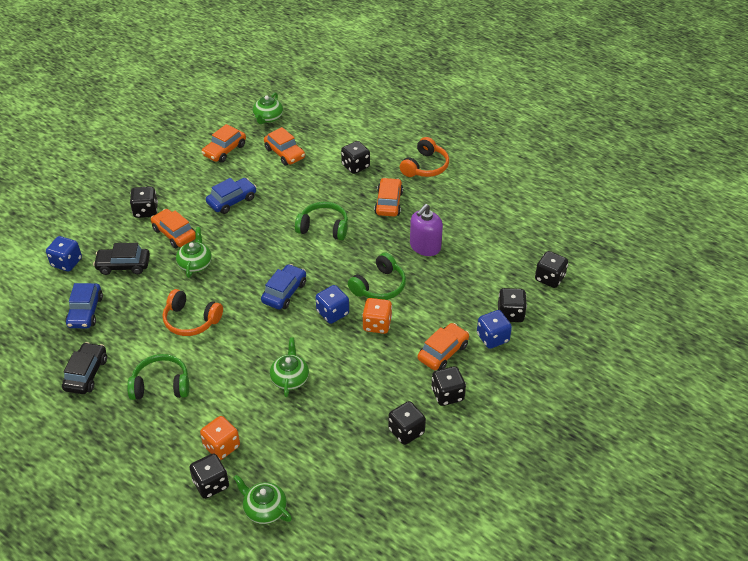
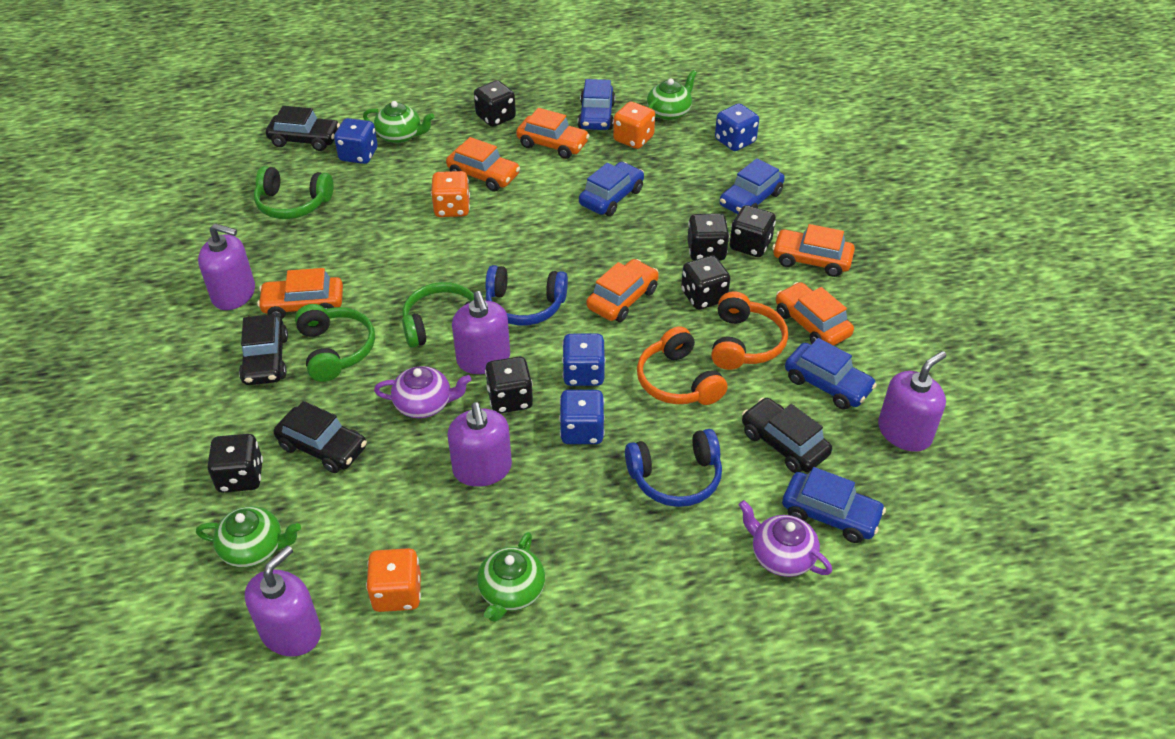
black car: [62,342,107,394] [93,243,150,275] = 2 -> [239,314,288,385] [266,106,340,151] [274,401,367,473] [742,397,832,473] = 4
black dice: [130,186,158,218] [189,453,229,499] [341,141,370,174] [388,401,426,445] [431,366,466,406] [498,288,527,322] [535,251,568,288] = 7 -> [207,434,263,493] [474,80,516,127] [485,357,533,413] [681,255,730,310] [688,213,729,261] [729,205,776,257] = 6
blue car: [65,283,103,328] [206,178,257,214] [261,264,306,310] = 3 -> [578,79,615,130] [579,162,644,216] [719,158,785,214] [782,467,886,543] [785,338,877,410] = 5
blue dice: [46,236,82,272] [316,285,349,324] [477,310,512,349] = 3 -> [334,118,378,164] [559,390,605,444] [562,333,606,386] [715,104,759,151] = 4
blue headphones: none = 0 -> [485,265,568,325] [625,429,722,507] = 2
orange car: [151,209,196,248] [202,124,246,163] [264,127,305,166] [374,178,403,216] [417,323,469,370] = 5 -> [257,268,343,319] [446,137,520,192] [516,108,590,159] [586,259,659,322] [772,224,855,277] [776,282,854,346] = 6
orange dice: [200,416,240,460] [362,298,392,334] = 2 -> [366,548,421,612] [431,171,470,217] [613,102,655,149] = 3
purple soap dispenser: [410,204,443,256] = 1 -> [198,223,255,310] [245,545,321,657] [448,402,512,487] [452,291,510,374] [878,351,946,452] = 5
purple teapot: none = 0 -> [374,366,471,418] [739,500,832,577] = 2

